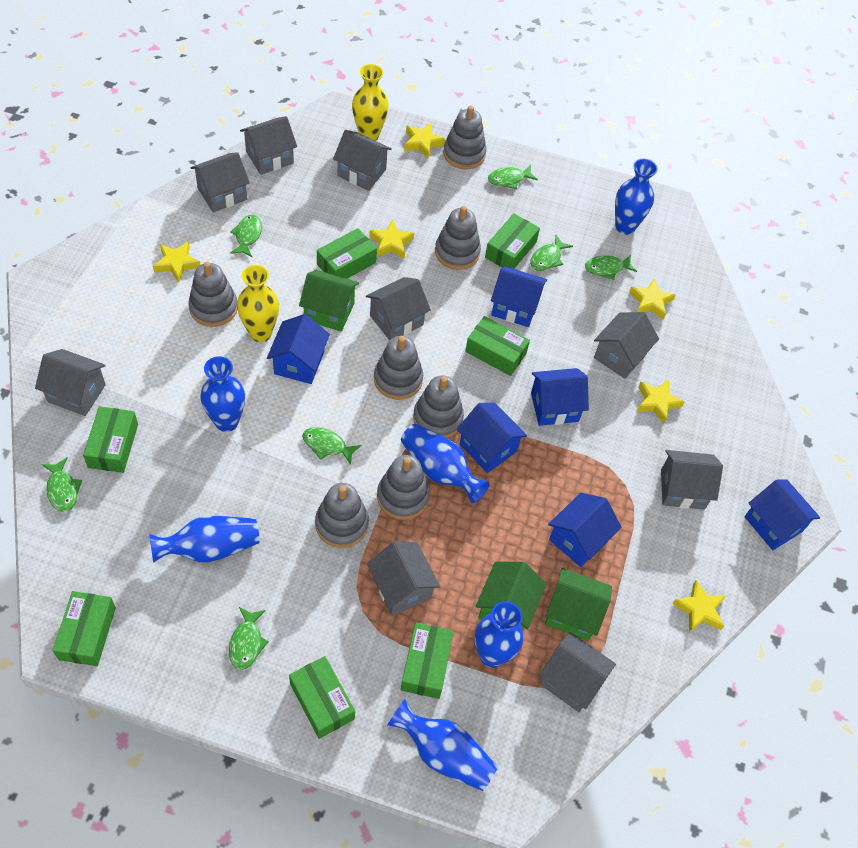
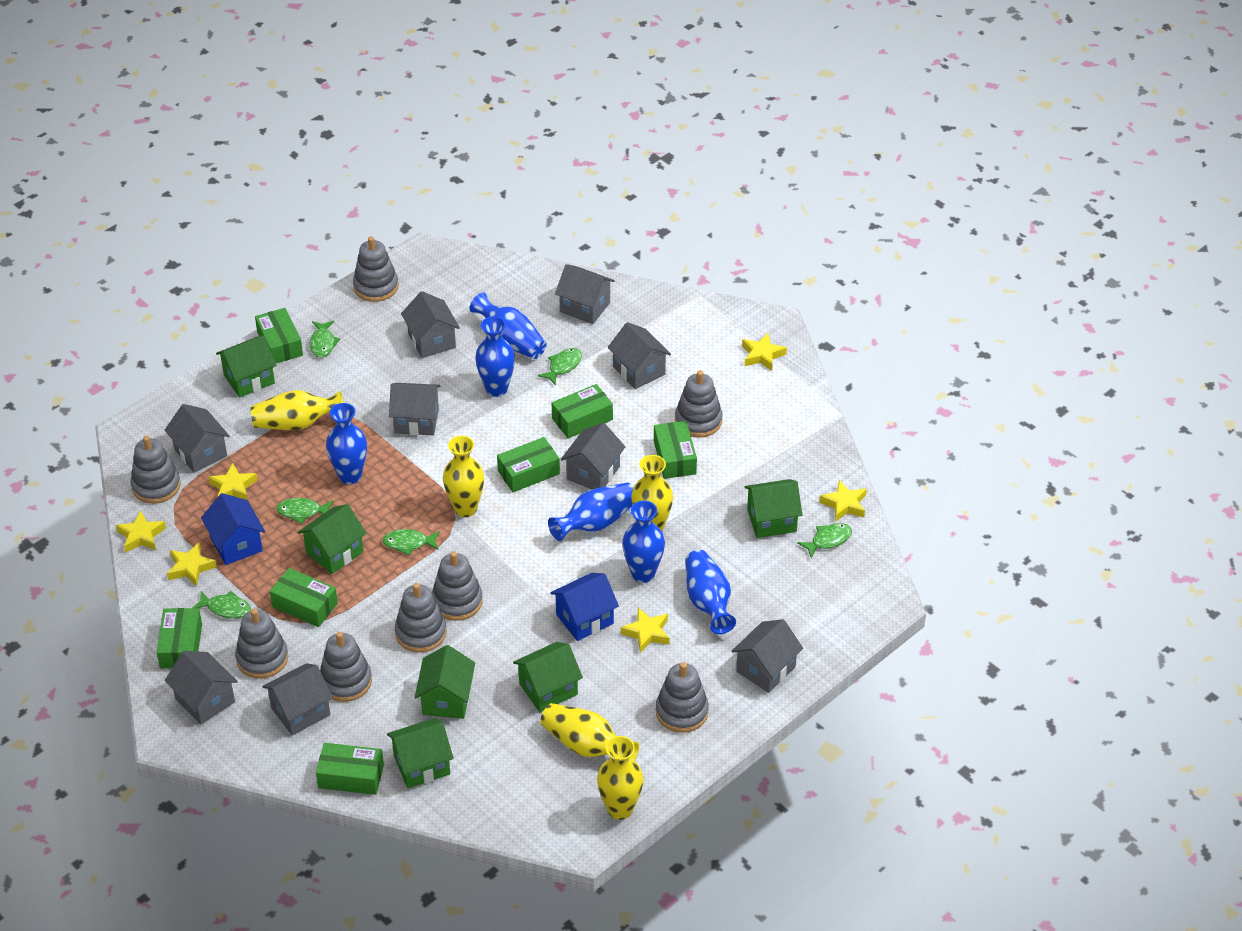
blue house: [267,314,330,384] [457,403,527,473] [491,266,547,327] [531,368,589,426] [548,493,622,567] [745,479,820,550] = 6 -> [201,493,265,565] [550,573,619,641] = 2
green fish: [42,457,82,512] [229,607,269,670] [230,215,262,257] [302,427,361,465] [488,165,538,189] [530,235,573,271] [585,255,637,280] = 7 -> [192,591,251,618] [276,498,333,524] [309,321,340,358] [382,529,440,556] [538,348,582,386] [797,523,852,558] = 6
green house: [299,270,359,332] [475,562,547,629] [545,568,612,641] = 3 -> [216,335,277,398] [298,504,367,574] [387,718,454,788] [415,645,475,719] [513,642,583,712] [745,479,802,538] = 6
grey stacking toy: [188,262,237,327] [315,483,369,548] [374,336,423,400] [377,455,430,520] [413,375,464,438] [435,206,481,270] [443,106,487,169] = 7 -> [130,436,181,504] [235,608,288,679] [320,632,372,702] [353,236,398,302] [395,583,447,653] [432,551,483,621] [656,662,709,733] [675,370,723,438] = 8
yellow vase: [237,265,279,342] [352,64,389,141] = 2 -> [250,390,343,430] [443,436,484,517] [540,703,639,761] [597,736,643,820] [631,455,673,531] = 5

